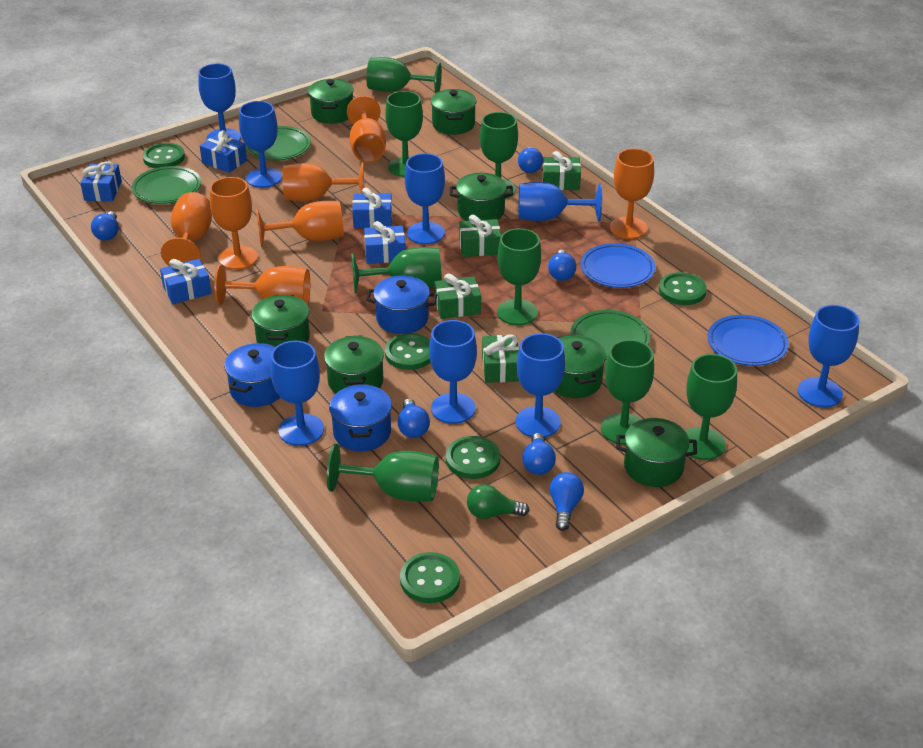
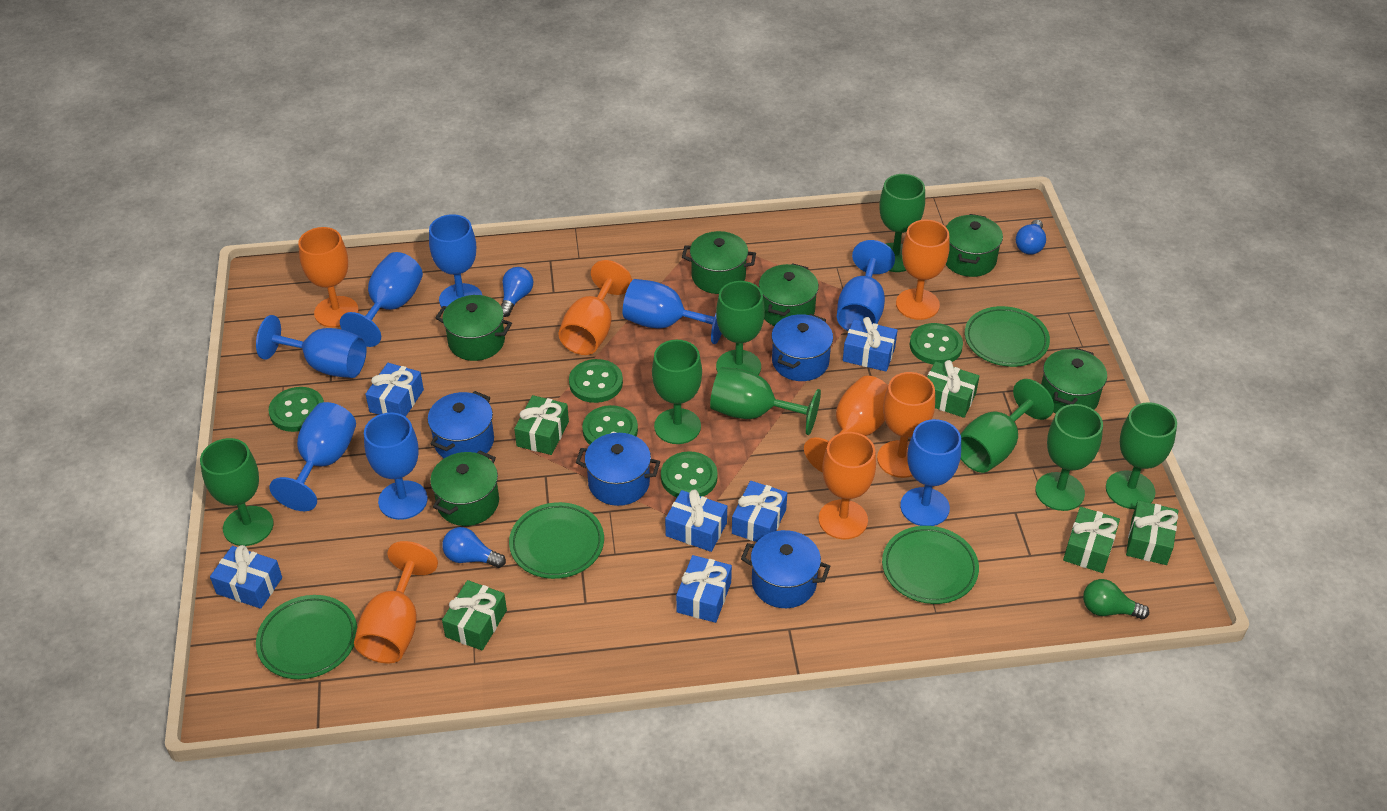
blue gift: [80,162,122,201] [160,259,211,304] [200,130,247,173] [352,187,392,228] [364,221,406,264] = 5 -> [210,545,282,609] [365,363,424,417] [665,490,727,552] [676,555,732,623] [732,481,787,542] [843,317,898,371] = 6
blue light bulb: [91,211,119,241] [397,399,430,438] [518,147,543,173] [522,433,556,475] [548,250,576,281] [550,472,584,531] = 6 -> [442,527,506,568] [501,267,533,317] [1016,220,1046,255] = 3
blue plate: [580,243,655,288] [707,315,789,366] = 2 -> none = 0
blue pot: [224,343,280,407] [329,384,392,451] [366,276,438,334] = 3 -> [428,391,494,458] [576,433,660,506] [741,530,830,608] [771,314,833,381] = 4
green gift: [434,273,481,319] [459,215,501,257] [482,334,519,383] [542,151,581,190] = 4 -> [442,580,507,650] [514,395,569,455] [927,360,979,418] [1063,507,1120,573] [1126,500,1178,565] = 5
green plate: [132,166,201,204] [245,126,311,161] [570,310,650,360] = 3 -> [256,595,357,679] [509,502,604,579] [882,526,979,604] [965,306,1050,367] = 4
green pot: [251,295,310,346] [308,79,354,124] [324,336,384,394] [431,89,477,135] [450,173,513,221] [554,335,606,398] [616,418,697,487] = 7 -> [430,450,499,526] [436,295,512,361] [682,231,756,294] [759,263,819,326] [946,214,1003,277] [1041,348,1107,414] = 6

